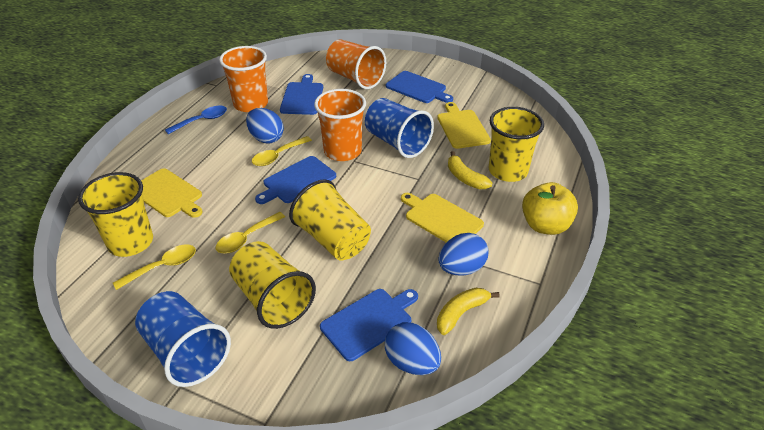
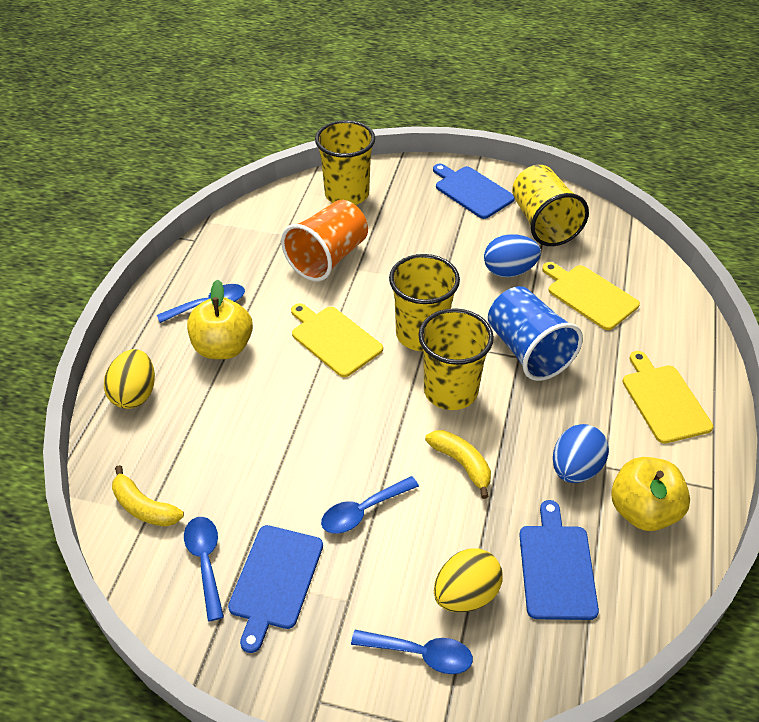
blue cup: [135,291,231,387] [365,98,434,158] = 2 -> [488,286,583,381] = 1
blue cutting board: [255,156,336,204] [280,74,323,115] [320,289,418,361] [386,71,453,103] = 4 -> [228,525,323,653] [433,164,515,219] [519,500,599,620] = 3
blue egg: [246,108,284,143] [385,322,441,375] [438,233,488,275] = 3 -> [484,234,541,277] [553,424,609,483] = 2
blue spoon: [165,106,227,134] = 1 -> [157,284,245,323] [184,517,224,621] [321,476,419,534] [351,630,473,674] = 4
orange cup: [219,46,268,113] [314,89,366,161] [326,39,386,89] = 3 -> [281,200,368,281] = 1
yellow apple: [522,182,578,235] = 1 -> [187,280,253,359] [611,457,690,531] = 2
yellow egg: none = 0 -> [104,349,155,409] [434,548,502,612] = 2
yellow spoon: [113,245,196,290] [216,212,285,254] [252,136,312,166] = 3 -> none = 0

